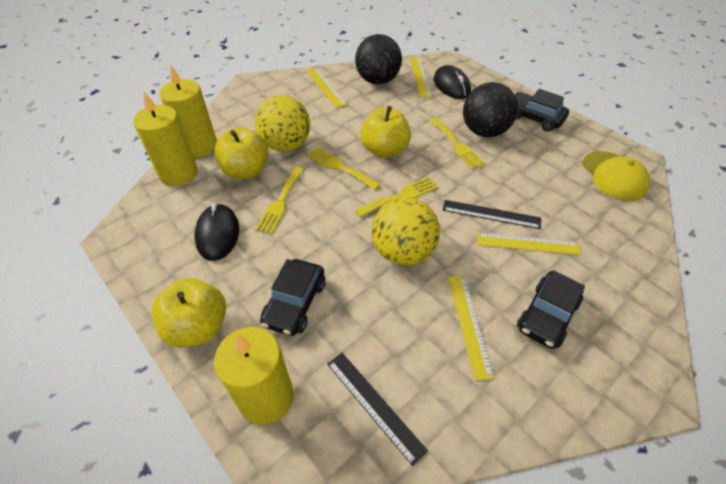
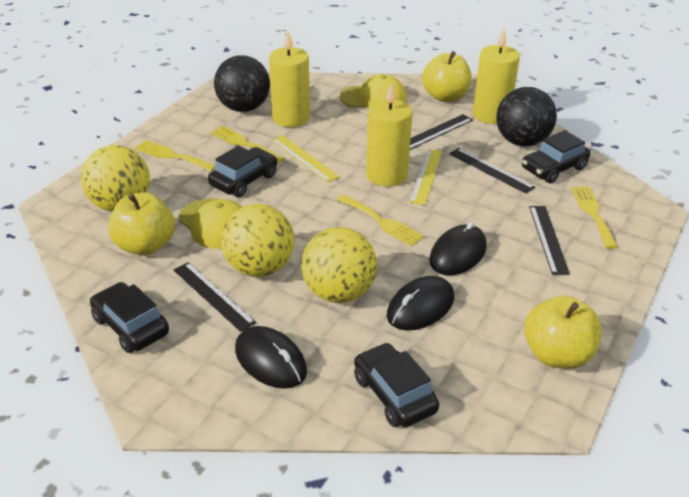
black car: [260,259,325,336] [514,89,569,132] [517,270,585,349] = 3 -> [90,282,169,353] [208,146,277,197] [354,343,439,427] [522,130,590,183] = 4
black mouse: [194,203,239,261] [434,65,471,99] = 2 -> [235,326,307,389] [387,276,454,331] [429,222,487,275] = 3
black ruler: [327,353,428,466] [443,200,541,229] = 2 -> [174,262,256,332] [410,114,473,149] [449,148,535,194] [529,206,570,275] = 4
yellow ball: [255,95,310,152] [372,197,440,265] = 2 -> [81,145,150,211] [221,204,294,277] [301,227,377,303] = 3
yellow cap: [582,151,650,201] = 1 -> [178,198,242,249] [340,74,407,108] = 2
yellow ruler: [307,68,347,108] [410,58,432,98] [448,276,494,381] [477,232,582,255] = 4 -> [272,135,339,182] [409,149,442,205] = 2

